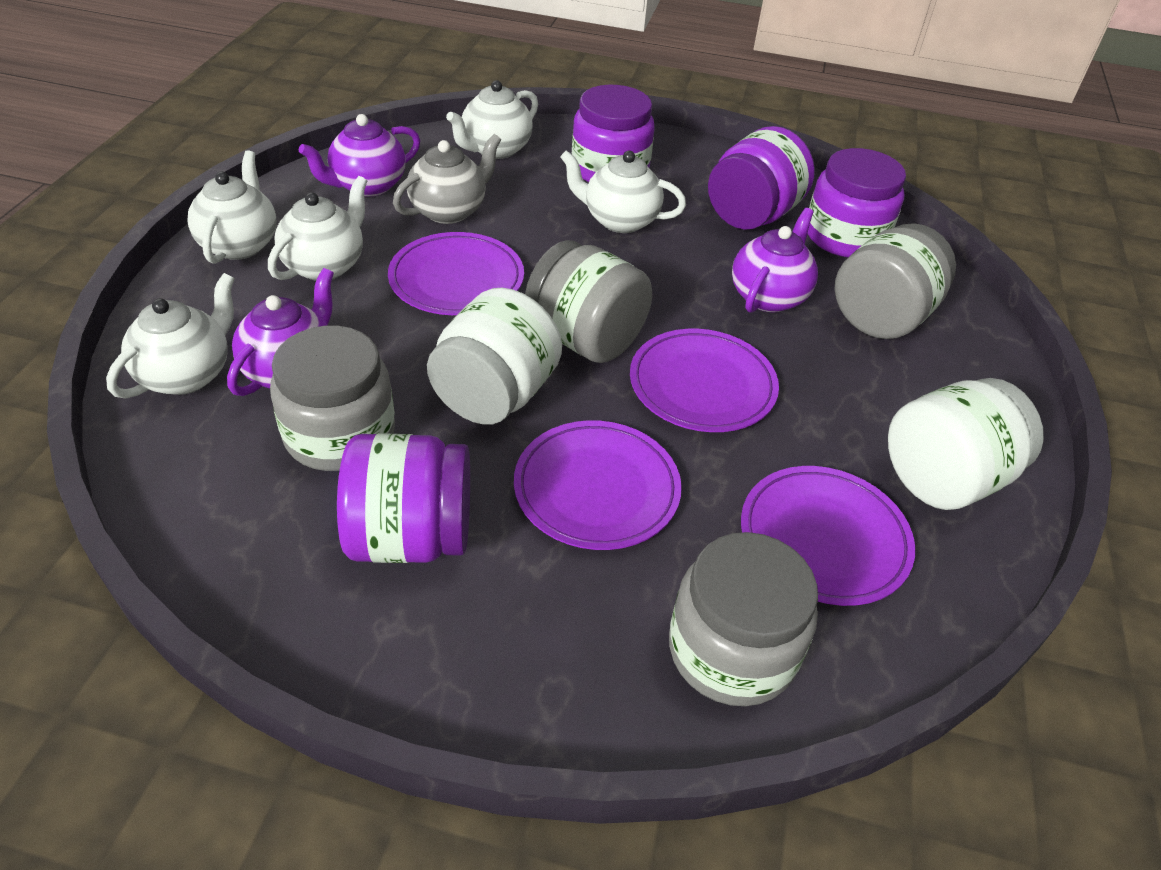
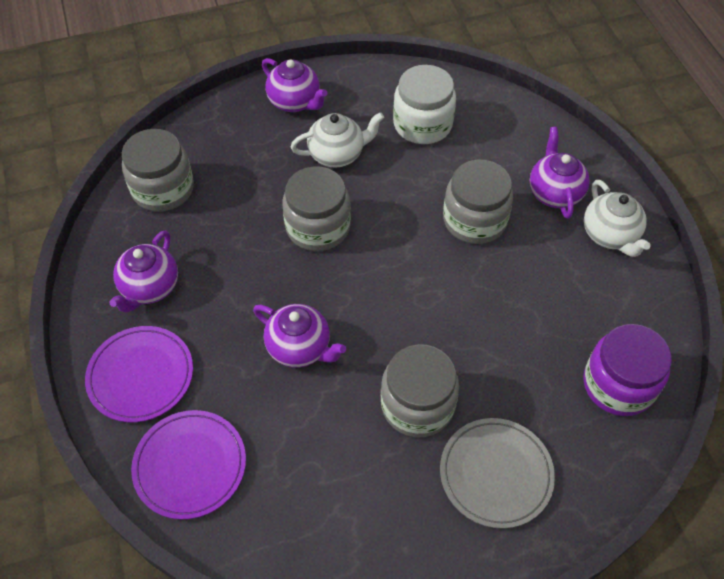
grey plate: none = 0 -> [440,418,555,529] = 1
grey teapot: [393,134,501,224] = 1 -> none = 0
purple jar: [337,433,470,563] [572,85,655,182] [708,126,815,230] [807,148,906,258] = 4 -> [583,324,672,416] = 1
purple plate: [388,232,524,315] [514,420,682,550] [630,329,779,432] [741,466,915,606] = 4 -> [85,326,193,422] [131,410,246,520] = 2
purple teapot: [227,268,334,396] [299,114,420,197] [732,208,818,313] = 3 -> [110,230,178,313] [253,304,346,368] [262,58,328,112] [530,127,590,219] = 4
white jar: [427,288,562,425] [888,378,1044,510] = 2 -> [393,65,456,144] = 1
white teapot: [106,273,235,399] [187,150,277,264] [268,176,367,281] [446,80,538,159] [560,150,686,233] = 5 -> [291,112,384,168] [584,180,651,257] = 2

